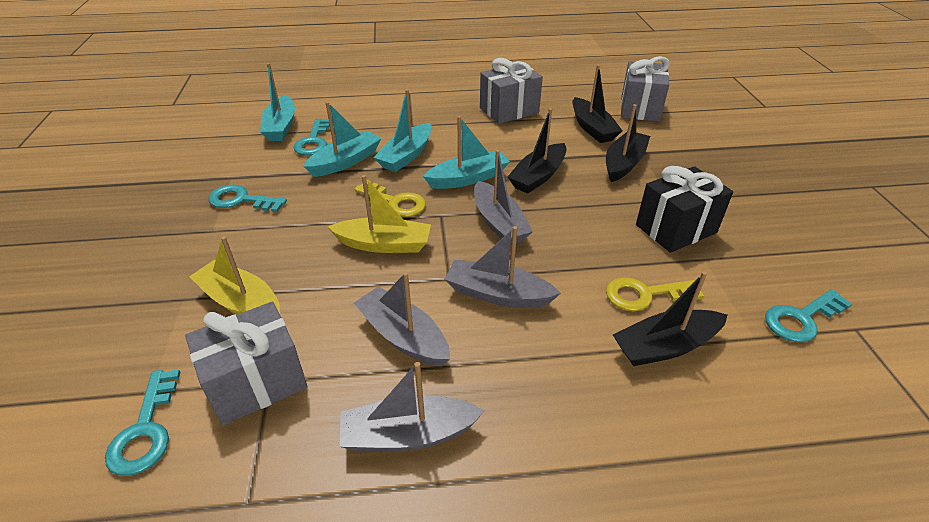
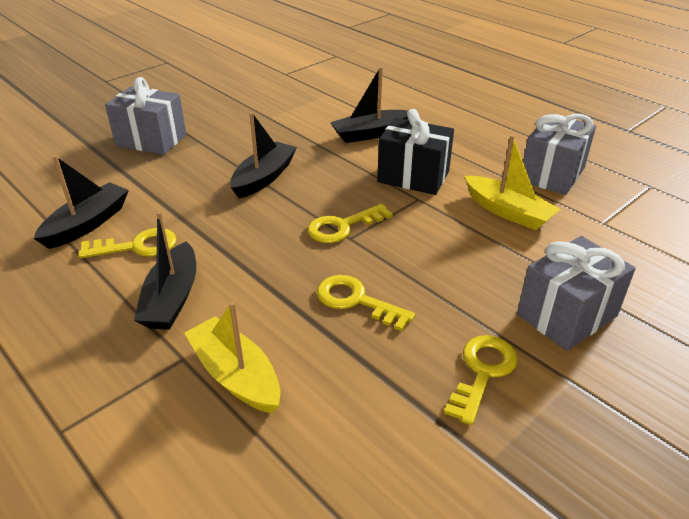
grey boat: [340,362,484,452] [354,272,450,367] [445,226,561,308] [474,150,533,245] = 4 -> none = 0
turquoise boat: [260,63,295,141] [303,102,382,177] [373,89,432,172] [423,116,510,189] = 4 -> none = 0
turquoise key: [105,369,180,476] [208,185,287,212] [293,119,330,156] [765,289,853,343] = 4 -> none = 0
yellow key: [354,181,426,217] [606,277,704,311] = 2 -> [78,228,177,258] [307,204,393,243] [317,275,415,331] [444,335,518,425] = 4

